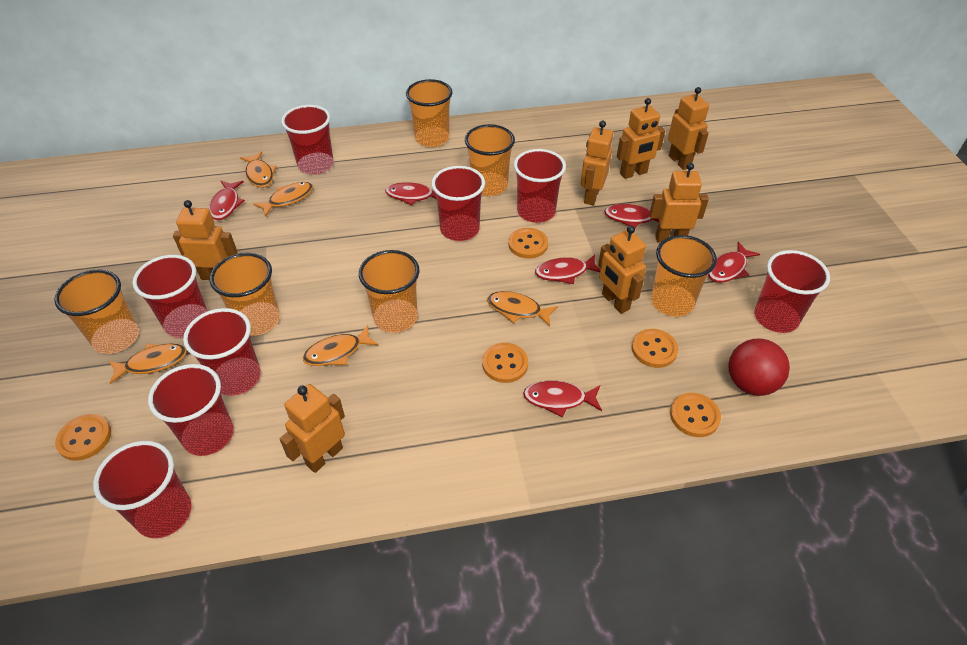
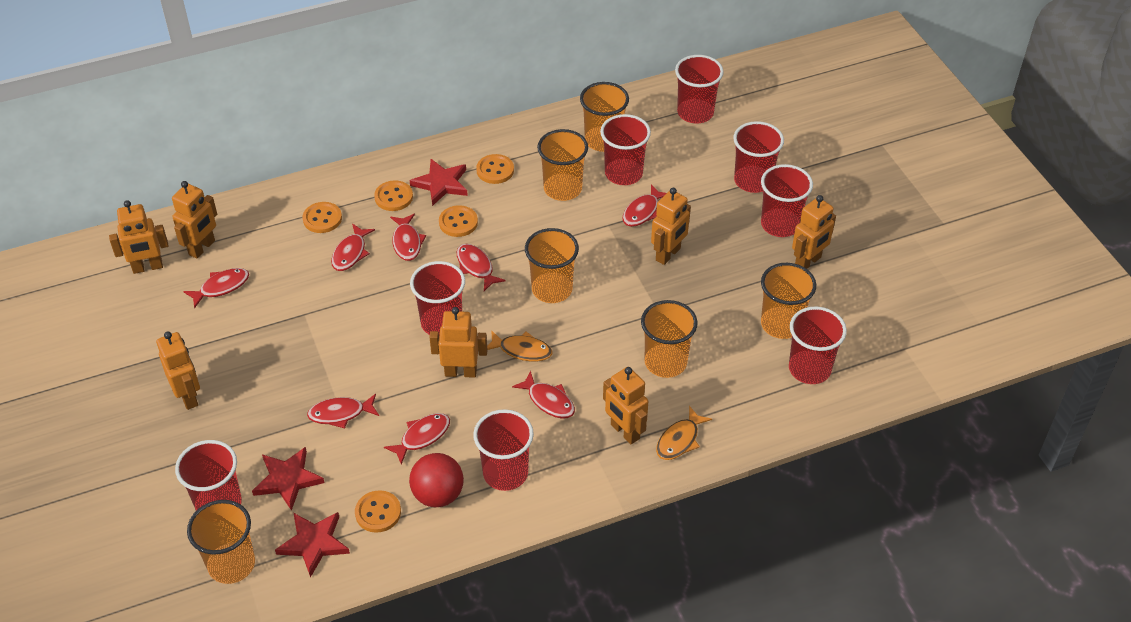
orange fish: [109,343,187,384] [240,152,277,188] [253,182,313,217] [303,325,378,366] [487,291,558,327] = 5 -> [487,330,552,361] [656,406,712,460] = 2
red fish: [209,181,245,220] [385,182,437,206] [523,380,602,417] [535,254,601,284] [604,204,659,228] [708,242,760,283] = 6 -> [183,268,249,309] [307,394,379,428] [331,224,375,271] [384,413,450,465] [390,214,426,261] [457,244,506,291] [512,371,575,419] [622,184,666,227] = 8
red star: none = 0 -> [252,447,324,511] [275,512,350,578] [409,159,468,206] = 3

